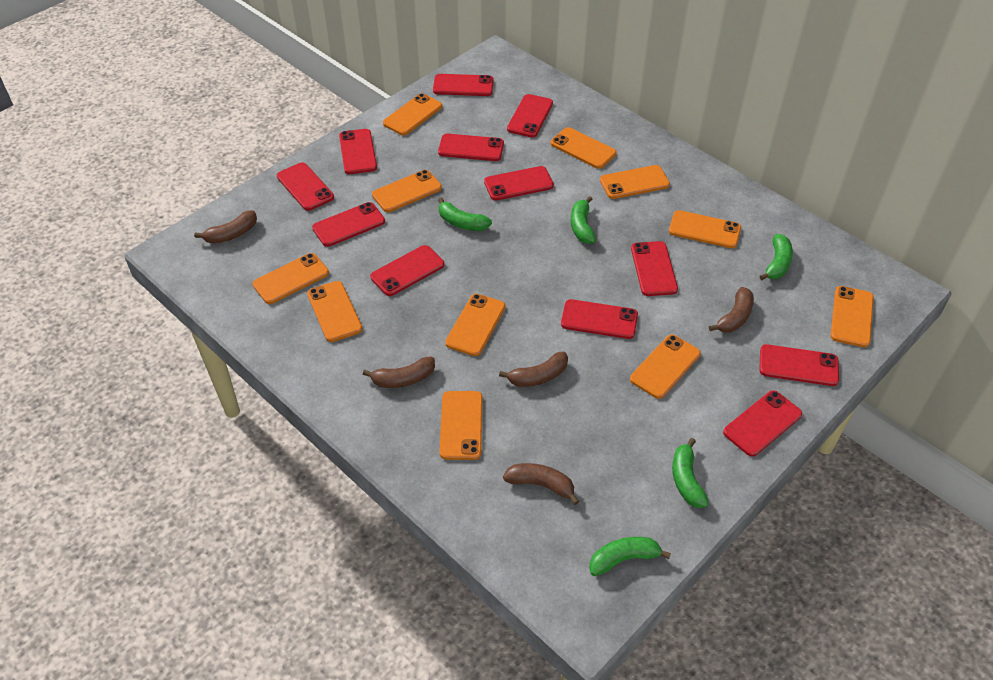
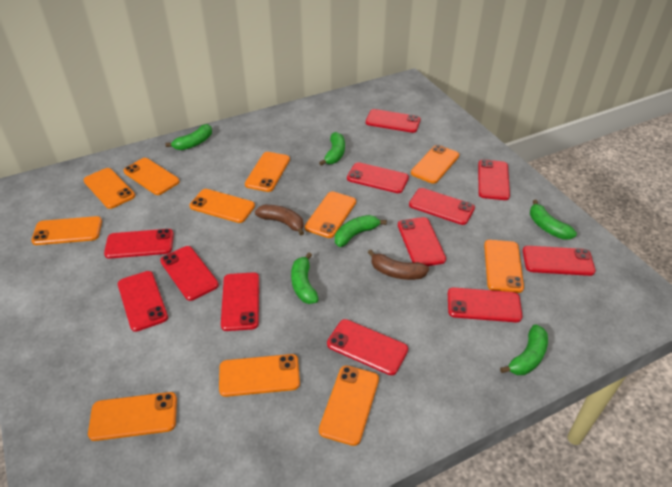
brown banana: [194,210,257,244] [363,357,435,388] [499,351,568,387] [503,463,579,505] [709,287,754,333] = 5 -> [255,205,304,235] [368,250,429,280] = 2
green banana: [438,197,492,231] [571,196,596,244] [589,537,671,576] [672,438,709,508] [760,234,793,280] = 5 -> [165,124,212,150] [291,253,319,304] [319,132,345,166] [335,215,387,247] [500,324,548,375] [530,200,577,240] = 6

